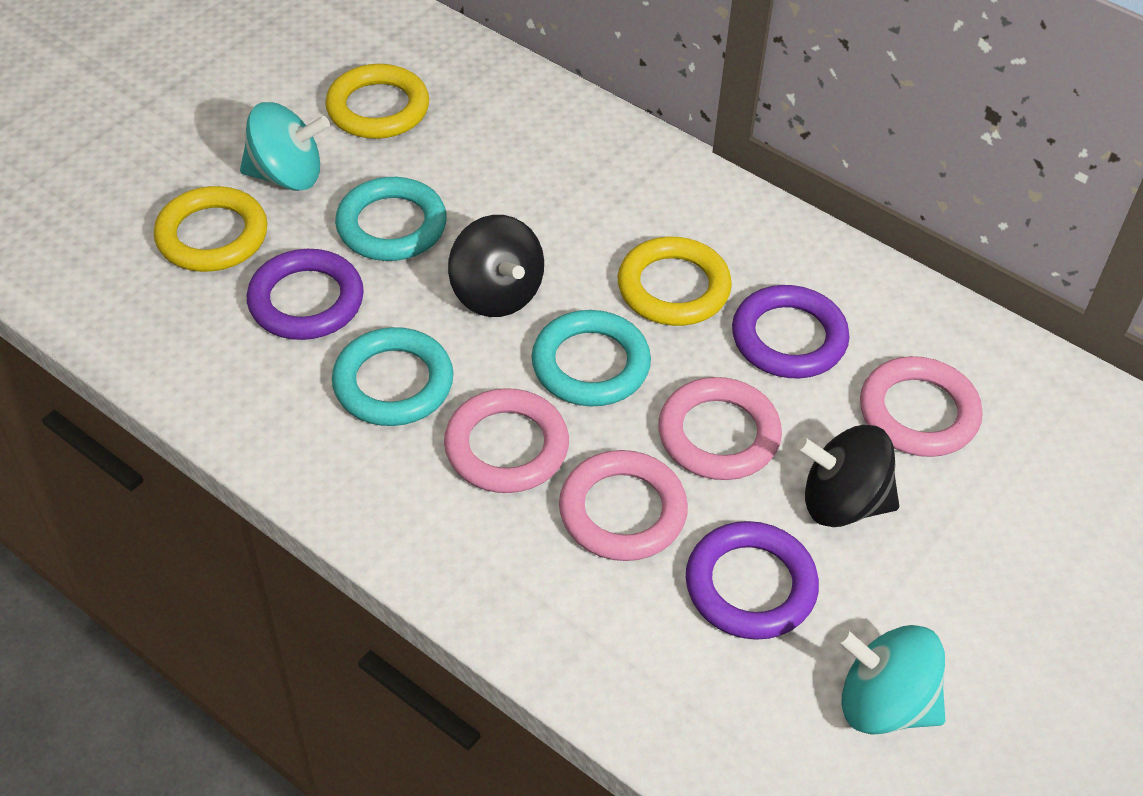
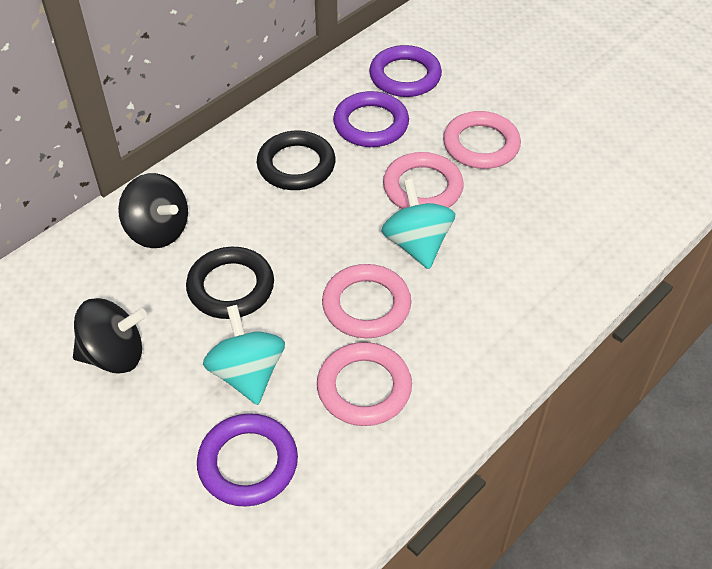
black ring: none = 0 -> [186,247,274,319] [257,131,336,190] = 2
turquoise ring: [332,327,454,426] [335,177,447,261] [532,310,651,406] = 3 -> none = 0
yellow ring: [154,186,268,272] [325,64,429,139] [618,237,732,326] = 3 -> none = 0

